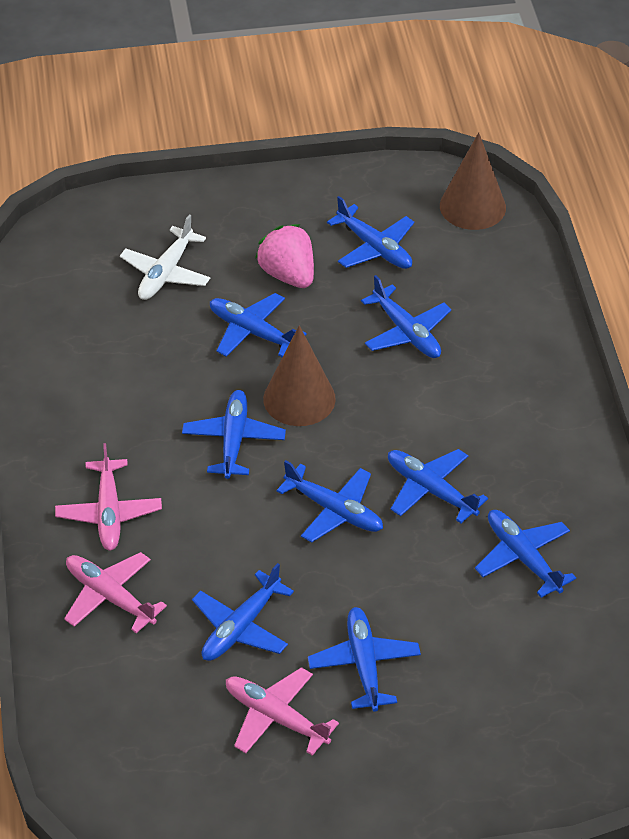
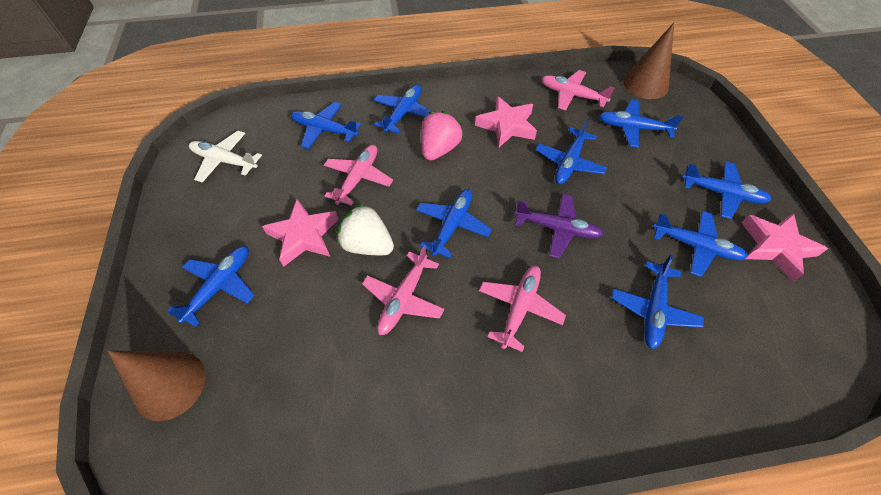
pink plane: [55,443,162,551] [64,552,167,633] [226,667,339,756] = 3 -> [324,145,393,206] [362,245,444,335] [479,266,566,352] [541,70,615,111] = 4
pink star: none = 0 -> [262,199,339,267] [475,96,537,147] [742,213,828,281] = 3
purple plane: none = 0 -> [515,194,604,259] = 1
white strawberry: none = 0 -> [337,203,394,255] = 1

